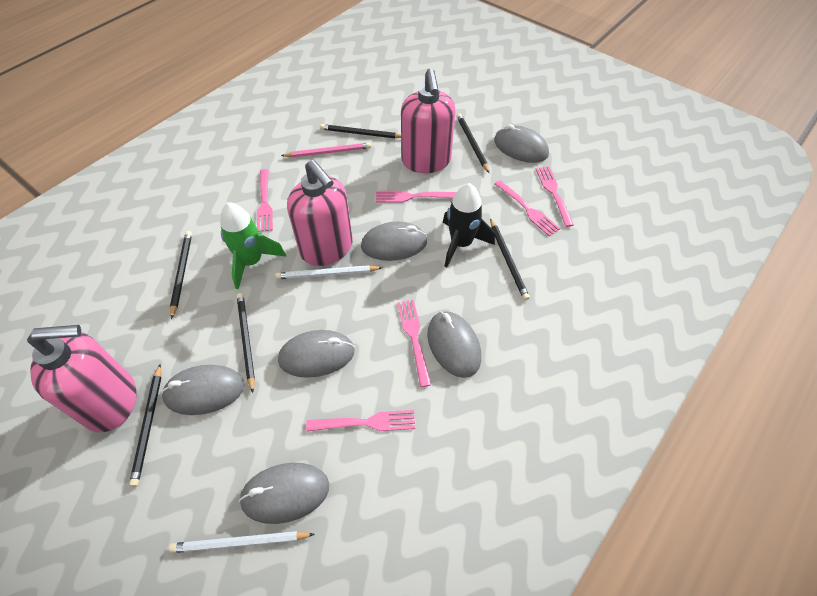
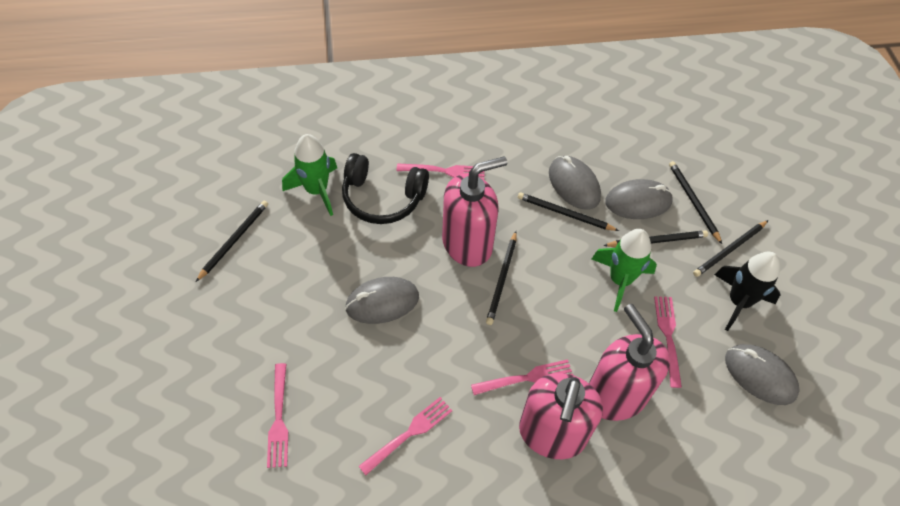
black headphones: none = 0 -> [342,153,429,224] = 1
green rocket: [220,202,286,289] = 1 -> [282,134,337,216] [592,229,657,312] = 2
grey mouse: [161,365,245,415] [239,463,329,524] [278,330,355,378] [361,221,427,261] [427,311,481,378] [494,124,549,163] = 6 -> [345,277,419,324] [549,156,601,210] [605,179,673,219] [725,344,800,405] = 4
pink fork: [257,169,273,232] [306,410,415,432] [376,191,457,203] [397,300,431,387] [495,180,560,236] [536,166,574,227] = 6 -> [267,363,288,468] [359,397,453,475] [397,163,485,179] [471,359,573,395] [654,296,682,388] = 5
pink pencil: [281,143,371,157] = 1 -> none = 0
white pencil: [169,531,315,553] [275,265,382,279] = 2 -> none = 0

